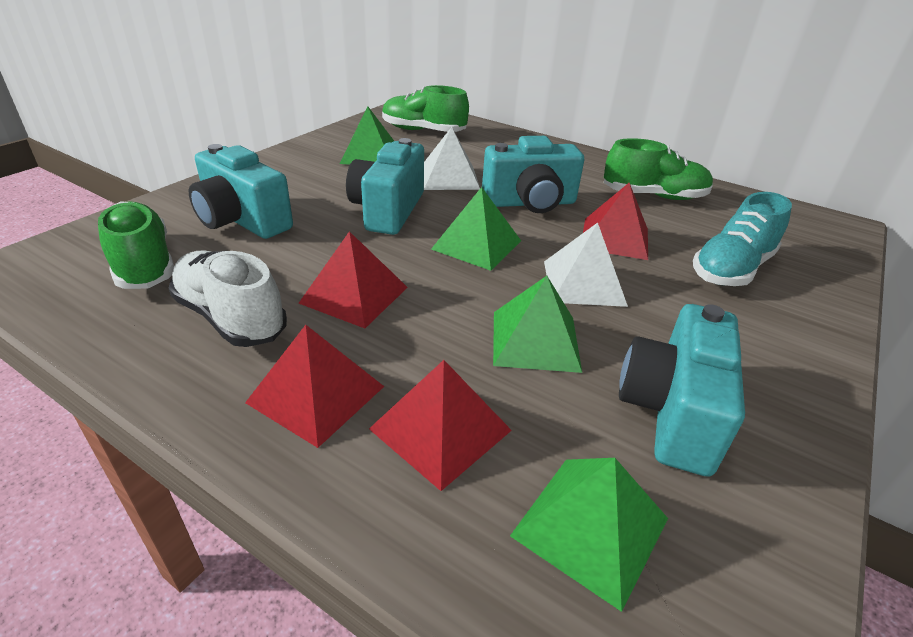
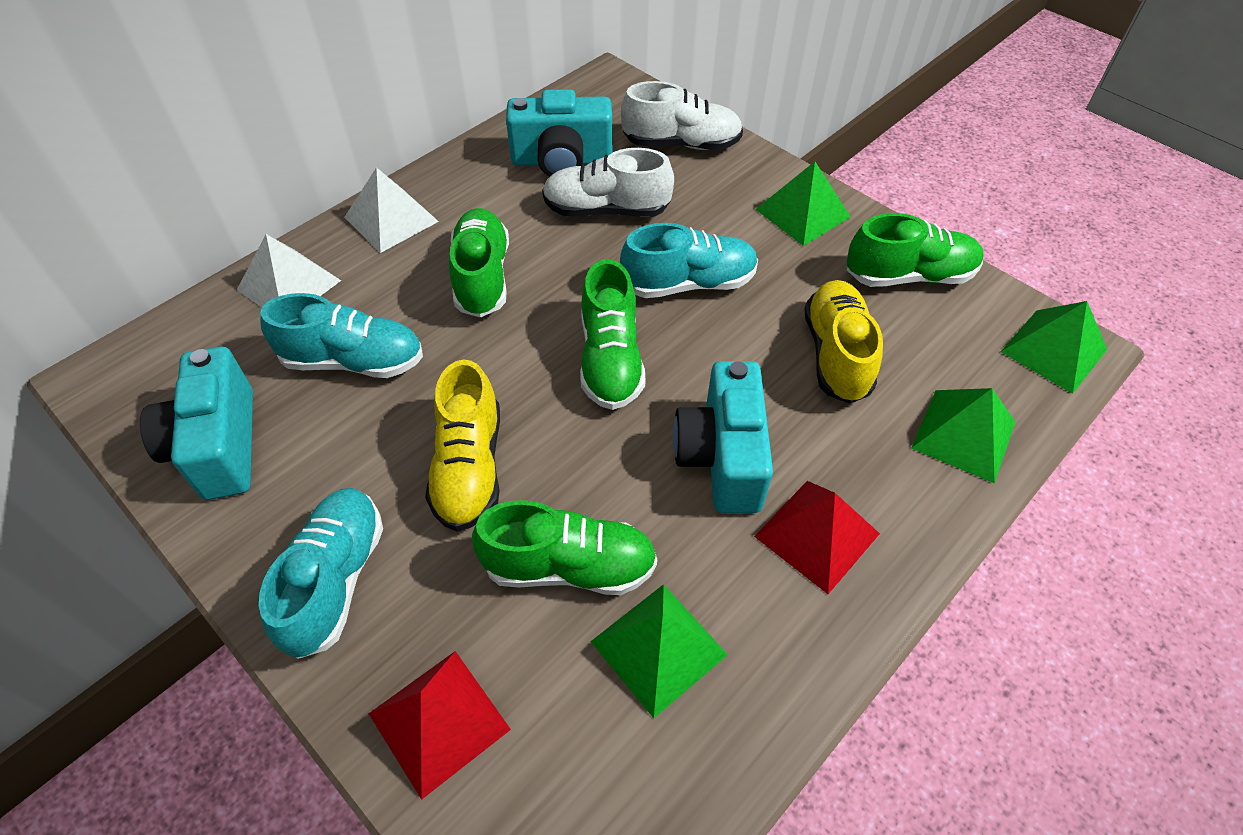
green shoe: [98,201,174,289] [382,85,469,132] [604,138,713,200] = 3 -> [449,208,509,317] [472,500,657,595] [580,259,646,410] [847,213,984,287] = 4
red pyramid: [245,325,384,448] [299,231,408,328] [369,360,512,491] [583,183,648,260] = 4 -> [369,651,511,800] [754,481,880,594] = 2
turquoise camera: [189,144,293,239] [346,138,424,235] [482,136,584,213] [619,304,745,477] = 4 -> [140,346,253,500] [506,89,613,176] [673,361,773,513] = 3
turquoise shoe: [693,192,792,286] = 1 -> [259,488,383,659] [260,293,423,378] [620,223,758,298] = 3
white shoe: [169,250,287,347] = 1 -> [542,148,674,217] [621,81,743,150] = 2
yellow shoe: none = 0 -> [425,360,500,532] [804,280,883,404] = 2

